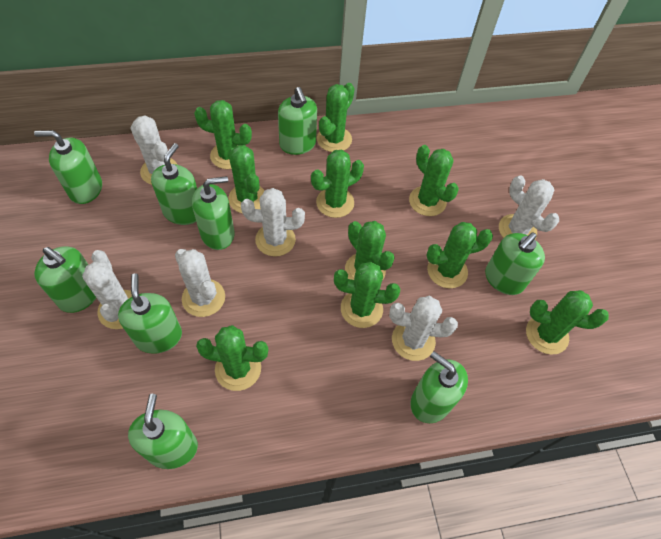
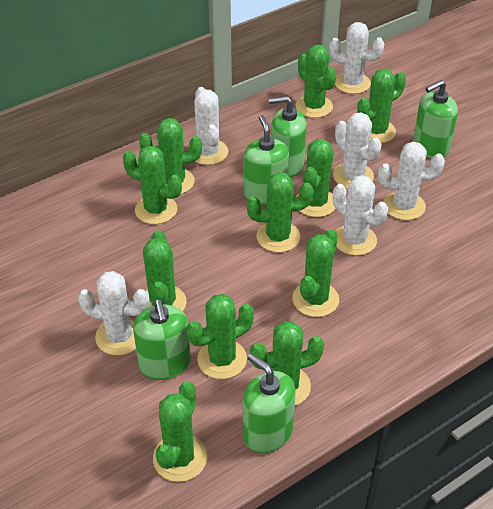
green cactus: [194,100,252,169] [196,325,268,391] [228,145,265,213] [311,150,364,218] [317,83,355,152] [334,262,400,328] [345,221,395,280] [409,145,459,216] [426,222,493,288] [526,290,609,355] = 10 -> [123,146,182,224] [139,118,202,194] [143,230,187,311] [153,381,207,482] [186,294,254,379] [247,172,313,252] [250,321,324,406] [292,229,339,317] [295,45,336,118] [296,139,335,217] [357,69,406,143] = 11
green soap dispenser: [34,130,102,204] [34,246,96,313] [118,273,182,354] [128,394,198,469] [151,143,197,225] [192,176,235,250] [278,87,317,155] [411,351,468,423] [485,233,545,295] = 9 -> [133,299,191,380] [243,353,296,453] [244,115,289,205] [269,96,307,177] [413,80,458,158] = 5

